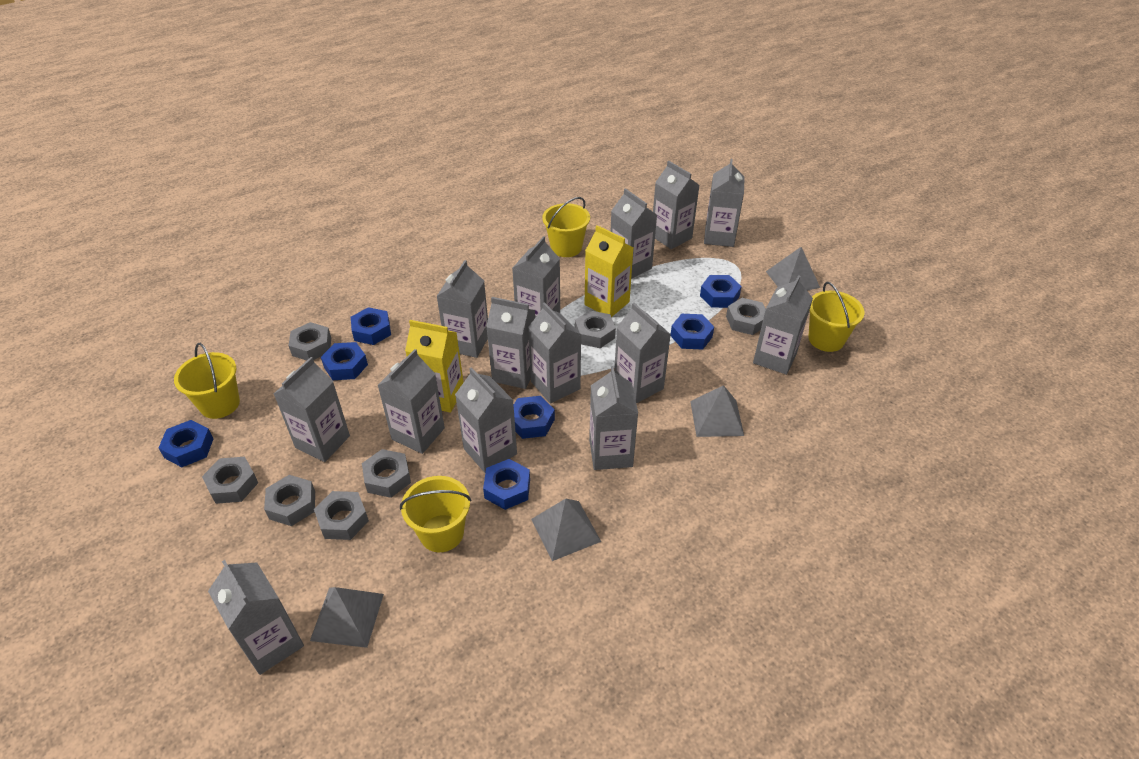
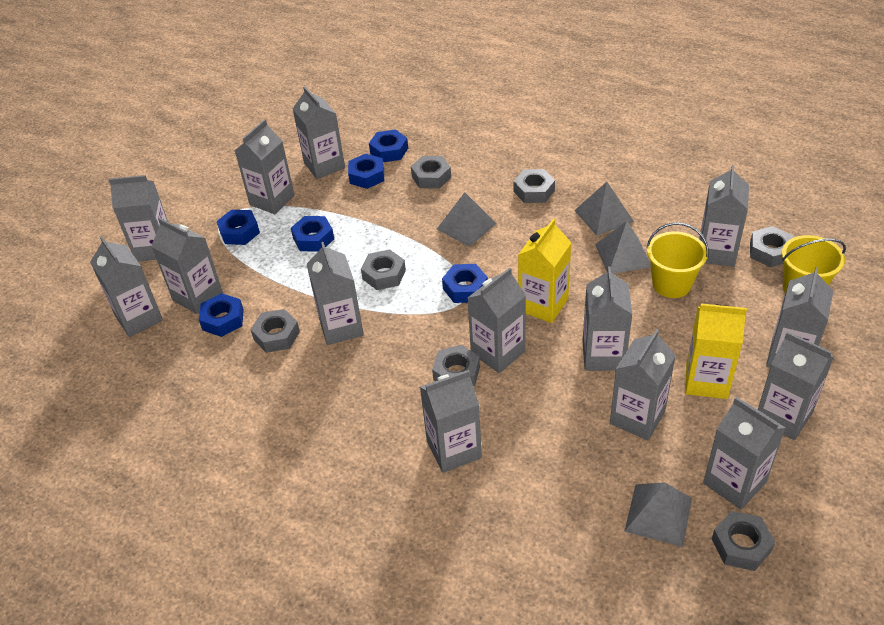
blue nut: [159,420,214,467] [321,342,368,380] [351,307,391,345] [483,459,530,510] [514,396,555,439] [671,314,714,349] [700,275,742,308] = 7 -> [199,293,244,337] [217,210,260,245] [291,216,334,252] [348,154,384,189] [369,129,408,162] [442,264,488,303] = 6
yellow bucket: [174,343,240,419] [400,476,471,552] [542,197,590,257] [808,282,865,352] = 4 -> [647,222,709,298] [782,235,846,294] = 2

